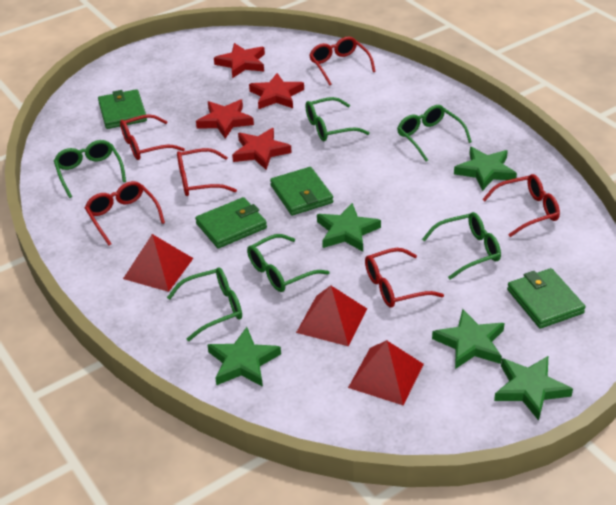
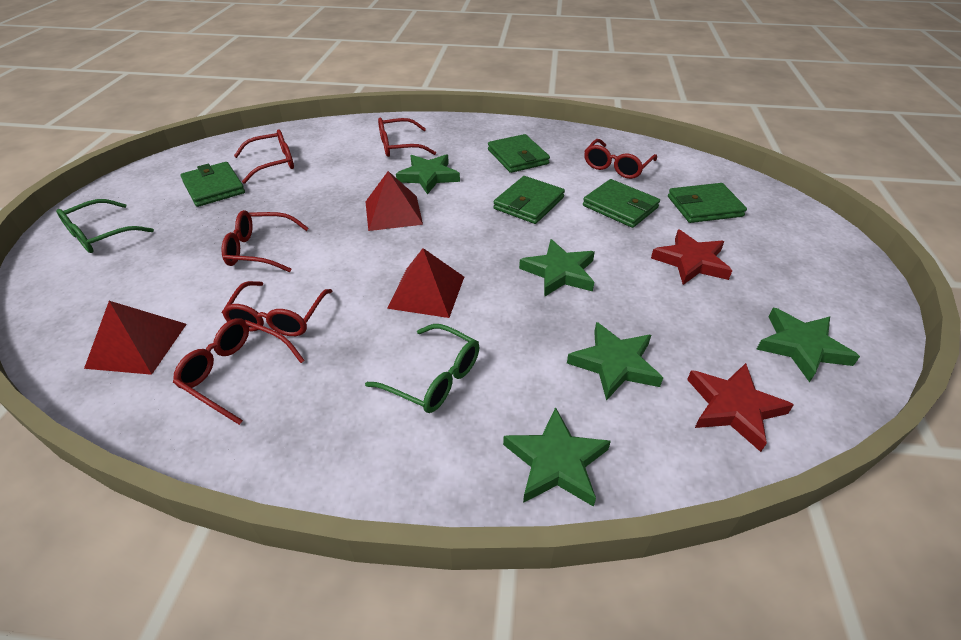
green glasses: [54,140,126,198] [167,268,242,341] [247,234,329,292] [305,97,369,141] [397,105,472,162] [422,212,501,280] = 6 -> [56,199,154,253] [365,324,480,413] = 2
green wallet: [98,89,147,129] [195,197,267,248] [270,167,333,215] [507,268,585,328] = 4 -> [180,162,245,207] [488,134,550,173] [493,176,565,224] [583,179,660,228] [668,183,747,223] = 5
red star: [196,99,254,139] [214,43,265,78] [232,128,292,170] [249,73,304,109] = 4 -> [651,229,732,285] [687,363,794,452] = 2

